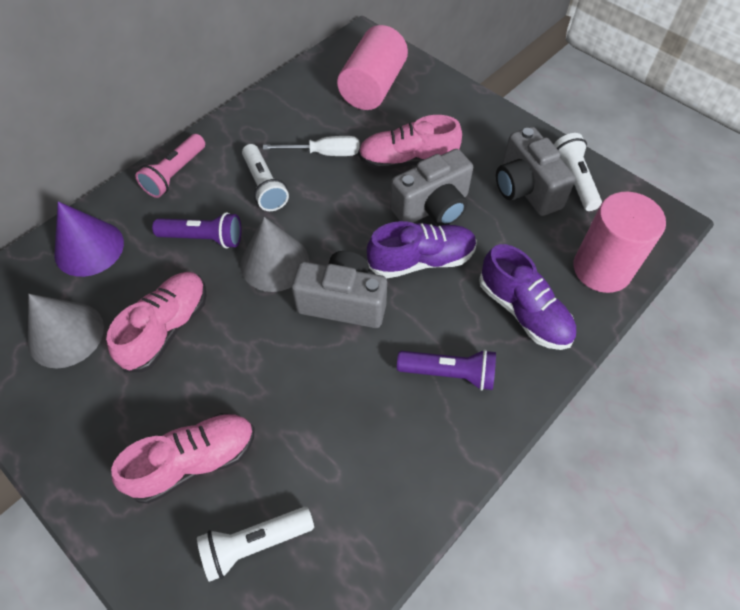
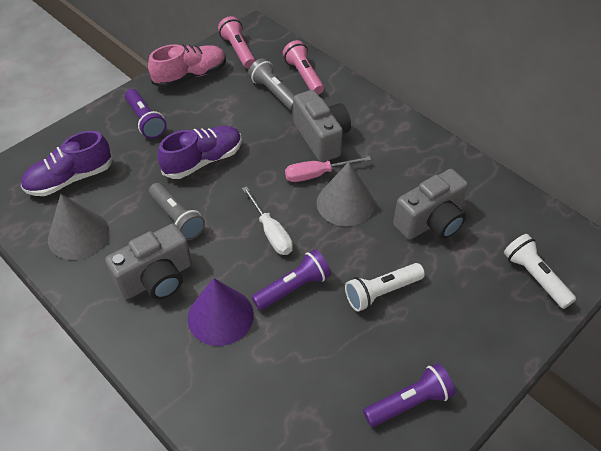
grey flashlight: none = 0 -> [149,183,205,240] [248,58,295,111] = 2
pink cylinder: [337,25,408,110] [574,192,666,293] = 2 -> none = 0
pink flashlight: [135,134,205,198] = 1 -> [218,16,256,69] [283,40,324,95] = 2
pink screwdriver: none = 0 -> [285,156,371,182] = 1
pink shoe: [106,272,207,372] [111,413,255,504] [358,115,462,170] = 3 -> [148,44,226,88] = 1
purple flashlight: [152,212,242,248] [397,349,496,391] = 2 -> [125,89,167,139] [252,249,331,310] [363,363,455,427] = 3
white flashlight: [197,507,314,582] [242,144,289,211] [554,133,602,211] = 3 -> [345,263,425,312] [504,234,576,309] = 2

